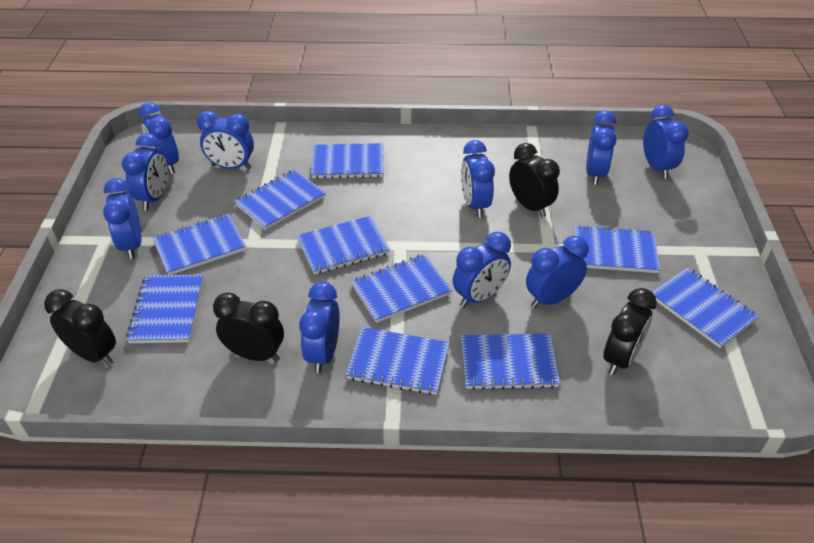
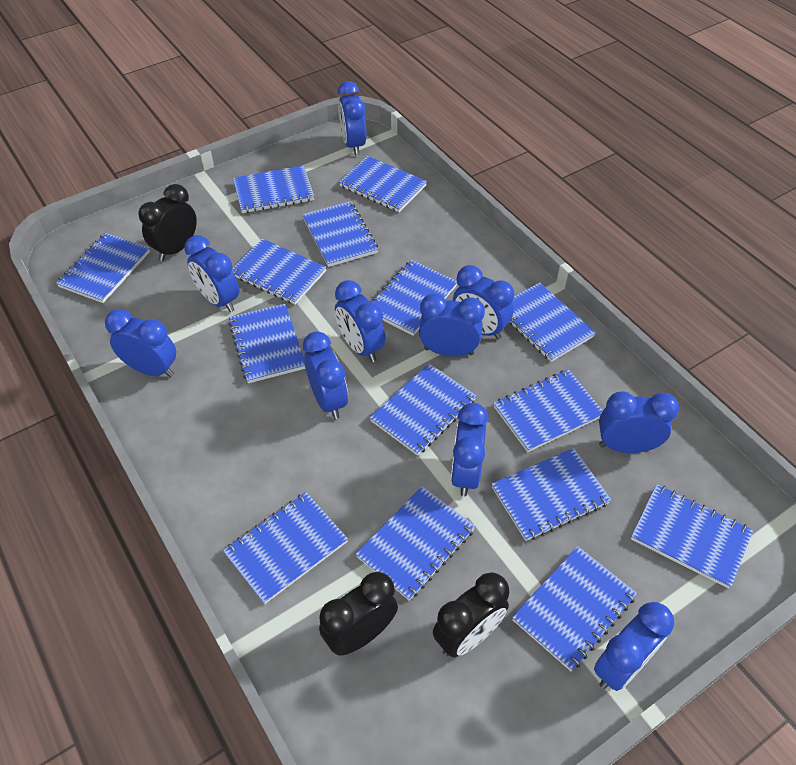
black clock: [44,289,116,365] [213,292,284,362] [509,143,560,218] [603,288,657,375] = 4 -> [139,184,197,261] [319,572,398,656] [433,572,509,657] = 3
blue notebook: [126,274,203,343] [153,214,246,275] [234,169,326,230] [297,216,390,275] [311,143,384,179] [346,327,450,395] [351,254,452,323] [461,334,560,390] [574,225,660,273] [652,268,759,348] = 10 -> [56,233,150,303] [223,492,348,604] [228,304,306,383] [232,239,327,305] [233,165,314,213] [302,201,378,267] [339,156,427,212] [356,486,475,601] [370,364,476,456] [371,260,457,336] [492,448,611,541] [493,369,603,452] [510,283,596,362] [512,546,637,671] [631,484,753,589] = 15

